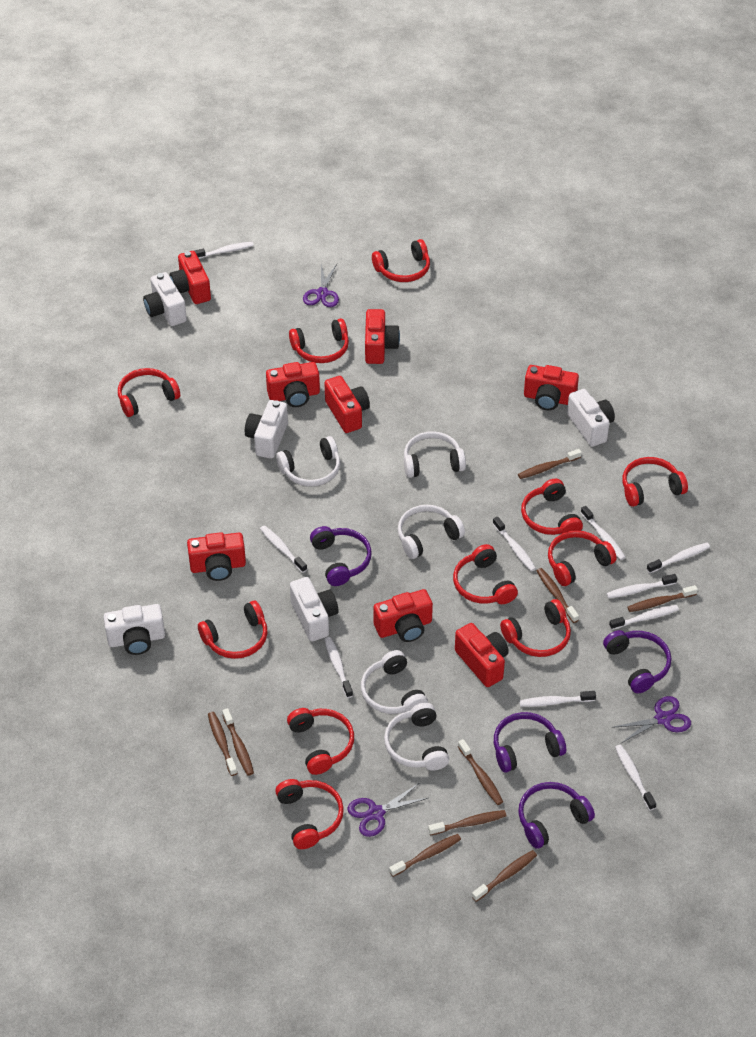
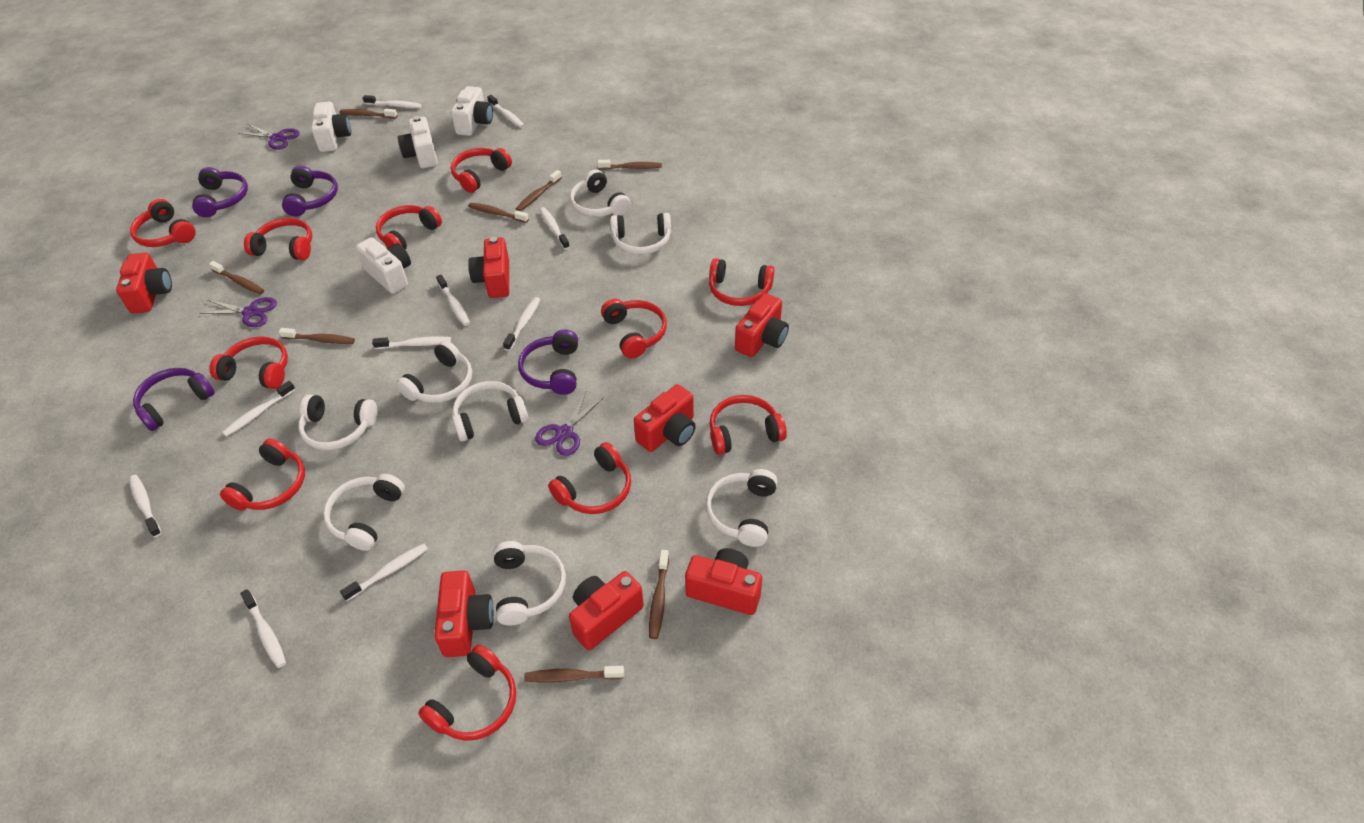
brown toothbrush: [208,712,237,776] [222,708,254,776] [389,834,461,877] [428,810,507,835] [458,739,503,805] [472,850,537,902] [518,449,582,479] [537,568,579,623] [627,585,698,612] = 9 -> [209,261,264,294] [279,328,355,344] [339,109,397,118] [468,203,529,223] [516,170,562,211] [524,666,624,683] [598,160,662,170] [649,550,669,639] = 8
red camera: [170,251,211,304] [187,532,246,581] [266,362,320,407] [325,376,370,433] [365,309,400,364] [373,589,433,642] [455,623,509,687] [524,365,579,411] = 8 -> [116,252,172,314] [434,571,494,657] [468,237,509,298] [569,571,644,650] [634,384,696,452] [685,548,762,615] [735,293,789,357] = 7
white camera: [103,604,165,655] [143,272,187,326] [245,400,288,459] [290,577,338,641] [567,389,615,447] = 5 -> [311,102,351,152] [356,237,411,294] [398,116,438,168] [451,86,493,136] = 4
white headphones: [276,436,340,487] [361,650,428,714] [384,703,449,771] [398,505,465,559] [404,431,466,478] = 5 -> [298,395,377,450] [323,474,405,551] [396,340,472,403] [452,381,528,441] [494,541,566,626] [570,170,631,217] [610,213,671,255] [706,469,778,547] = 8

